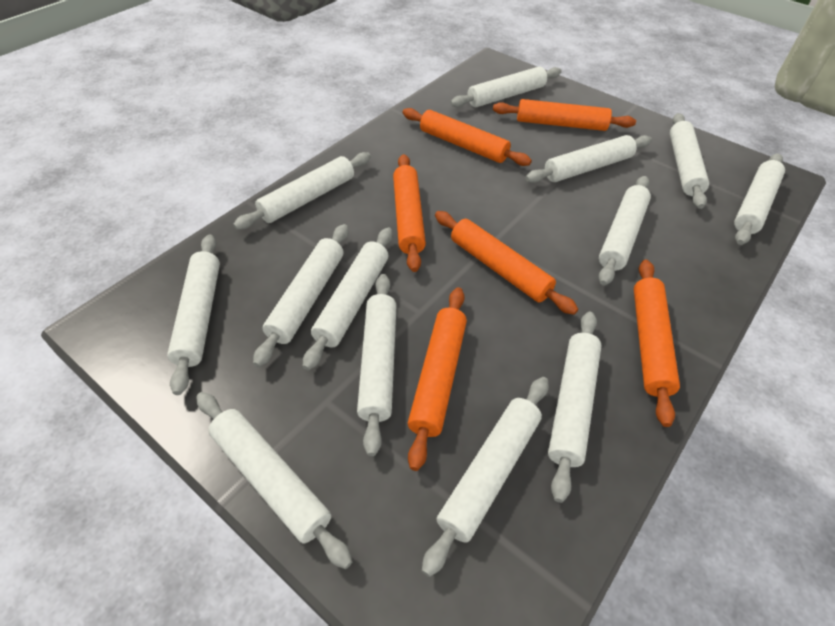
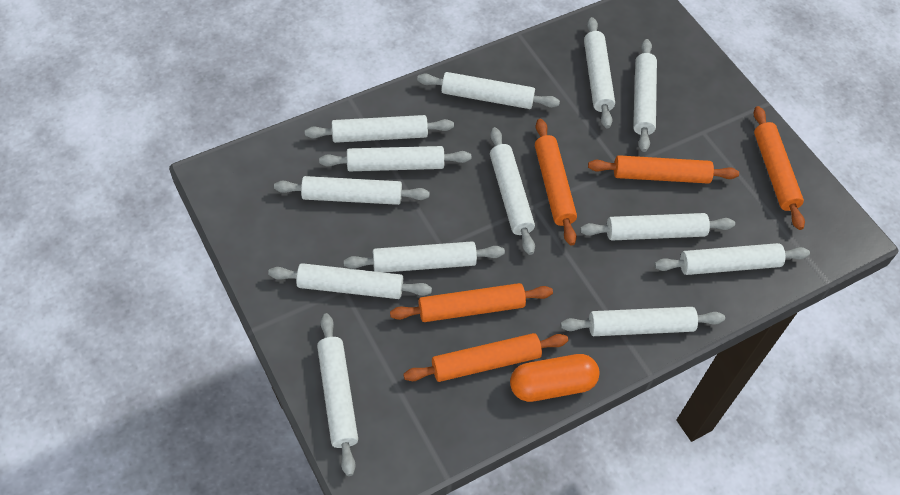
orange capsule: none = 0 -> [510,354,600,402] = 1
orange rolling pin: [393,154,426,272] [403,108,532,166] [408,287,467,471] [435,211,578,315] [493,99,636,131] [634,259,680,427] = 6 -> [390,283,553,322] [403,333,568,382] [535,119,577,246] [588,155,739,184] [753,106,805,230] = 5

